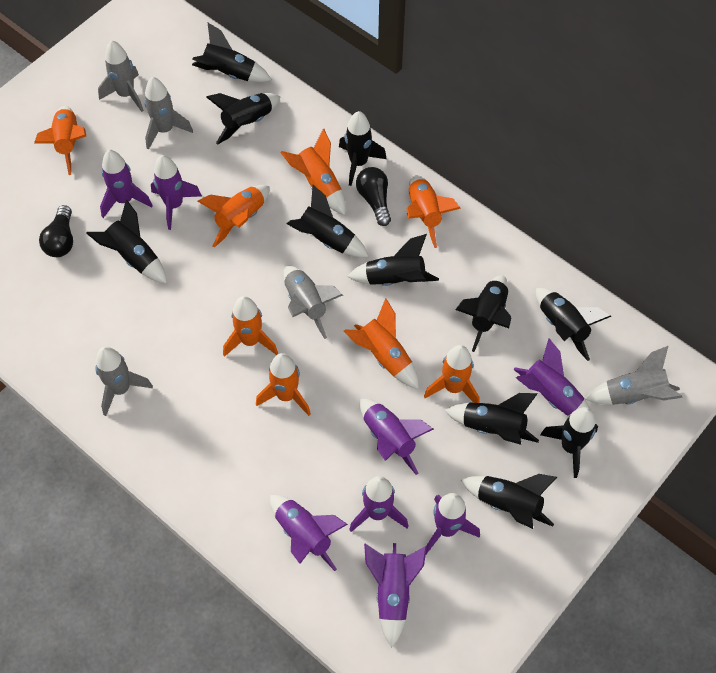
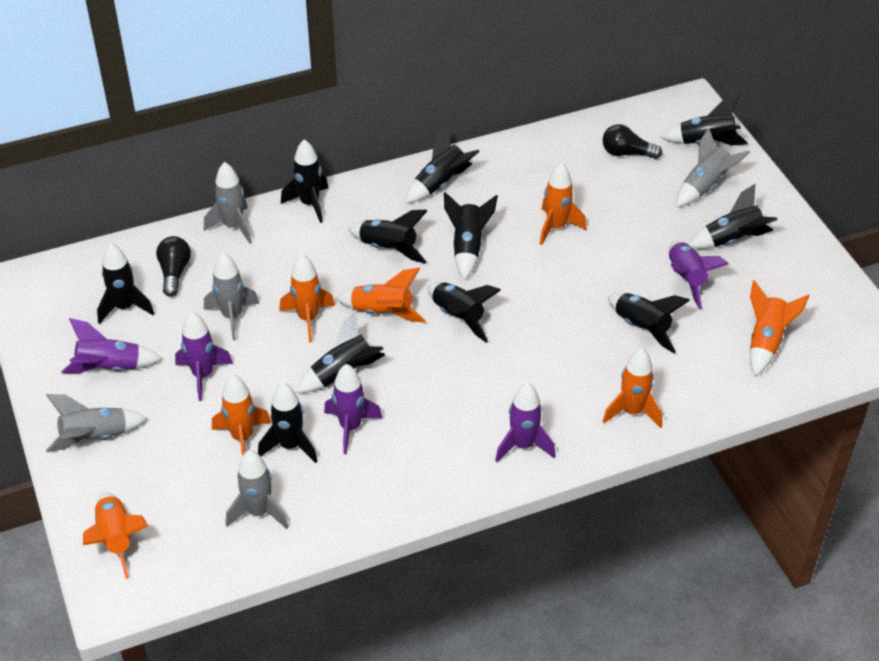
orange rocket: [34,106,86,175] [197,185,270,248] [223,296,278,357] [256,353,311,416] [280,128,346,215] [344,298,419,389] [406,175,461,248] [424,345,480,403] = 8 -> [83,492,149,579] [212,375,271,457] [279,254,335,343] [335,268,426,323] [540,163,586,245] [602,348,662,428] [750,280,809,376] = 7
purple rocket: [100,150,153,218] [151,155,202,230] [270,495,348,571] [349,476,409,532] [360,399,434,475] [364,543,427,648] [426,493,480,554] [513,338,591,416] = 8 -> [62,318,162,373] [175,311,233,401] [324,364,383,455] [495,382,556,462] [669,241,729,309] = 5

